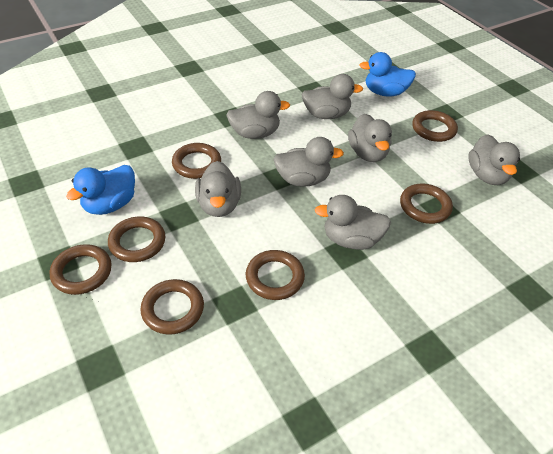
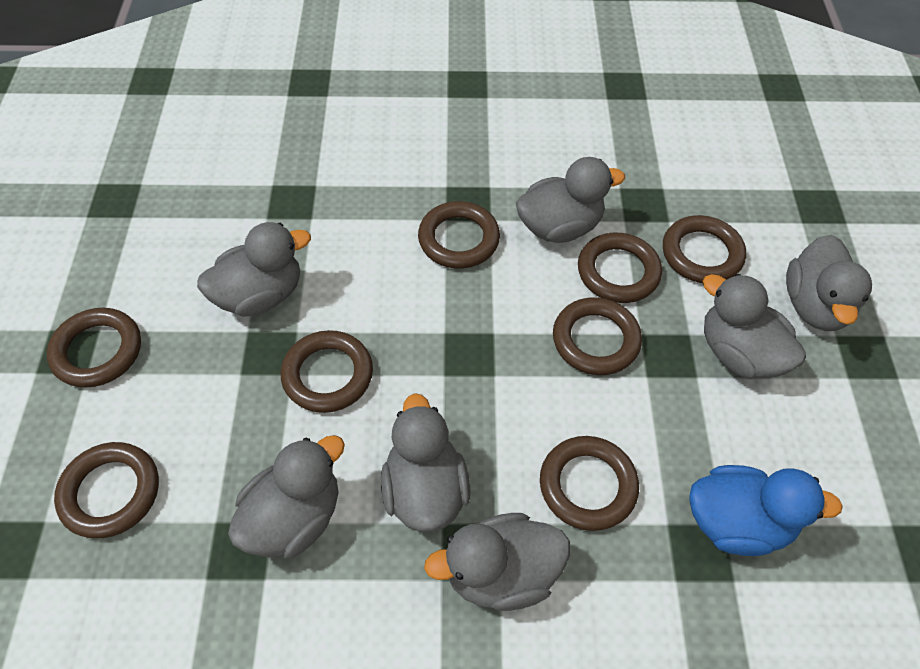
blue duck: [66,165,135,215] [359,52,416,97] = 2 -> [689,465,843,556] = 1
brown ring: [50,244,112,295] [108,216,165,262] [140,279,204,335] [172,143,221,179] [246,250,305,300] [400,184,453,224] [412,110,458,142] = 7 -> [47,308,141,388] [54,442,159,538] [281,330,373,413] [418,201,500,268] [540,436,639,531] [553,297,642,375] [578,233,662,303] [663,215,746,283] = 8

